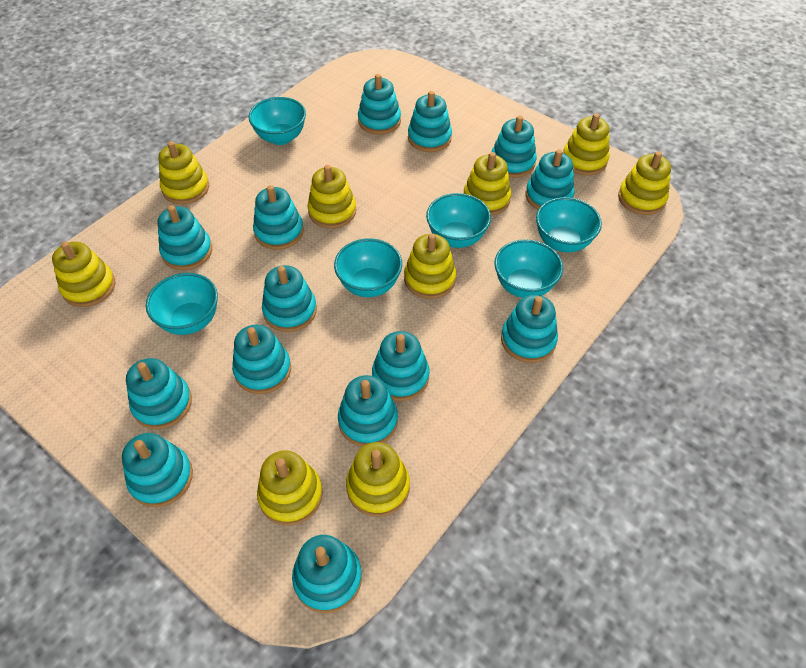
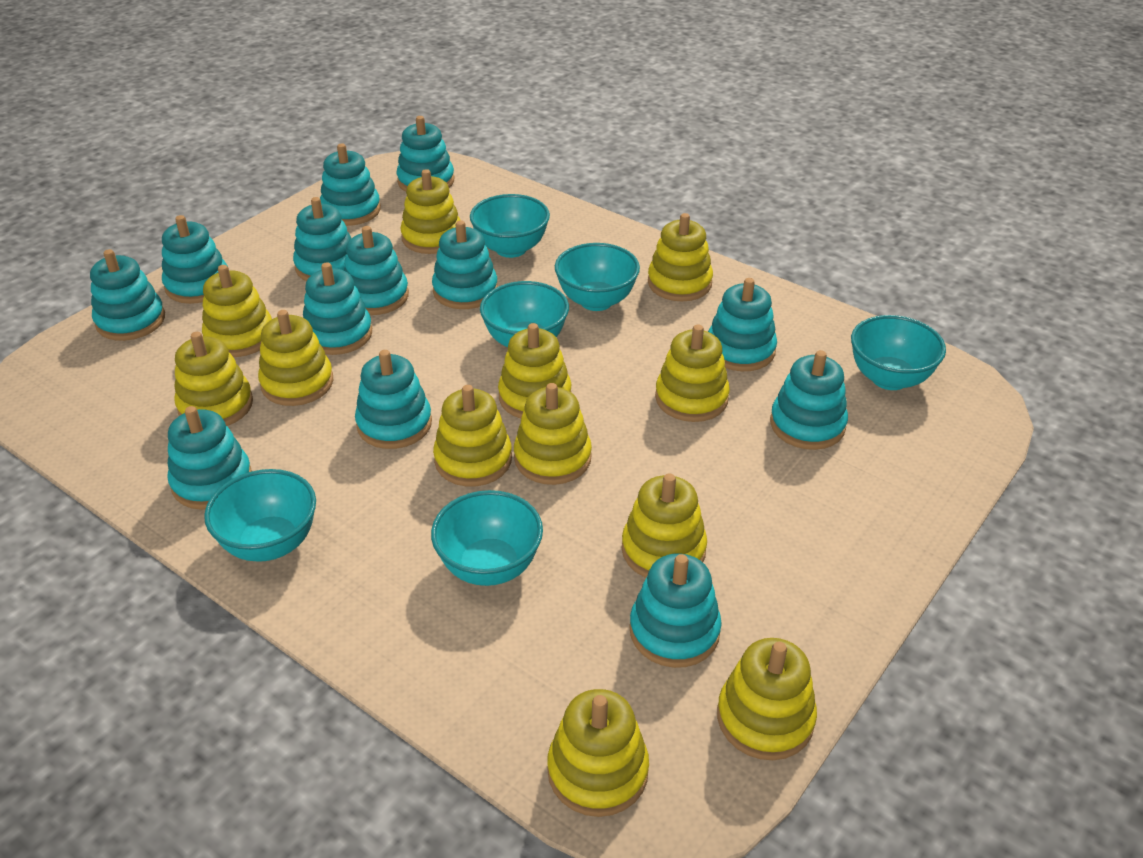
turquoise stacking toy: [122,433,193,507] [126,358,192,429] [158,205,212,270] [232,325,291,394] [253,185,304,250] [262,265,317,332] [292,535,362,613] [338,375,398,447] [358,74,401,135] [372,331,429,401] [408,91,452,152] [491,115,537,178] [501,295,558,363] [526,149,574,210] = 14 -> [90,249,165,341] [162,215,227,304] [167,406,252,510] [293,197,352,281] [303,262,372,355] [320,143,381,226] [344,226,409,315] [355,350,432,449] [397,116,454,192] [432,220,498,309] [629,554,722,668] [708,278,777,371] [770,350,848,450] = 13
yellow stacking toy: [52,241,115,307] [158,141,209,204] [257,450,323,526] [307,165,356,229] [346,442,410,517] [404,233,456,299] [463,152,511,215] [563,113,609,176] [618,152,671,215] = 9 -> [174,332,253,426] [202,265,272,357] [258,310,333,406] [400,169,460,254] [433,385,512,486] [498,323,571,419] [514,383,592,485] [547,689,649,817] [622,473,707,578] [648,213,713,301] [655,325,730,422] [717,638,817,760] = 12

